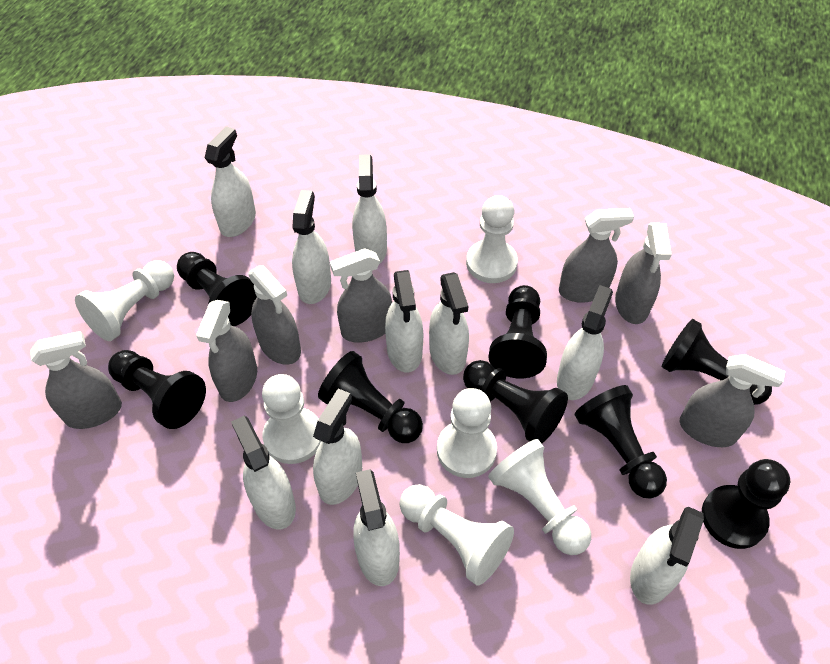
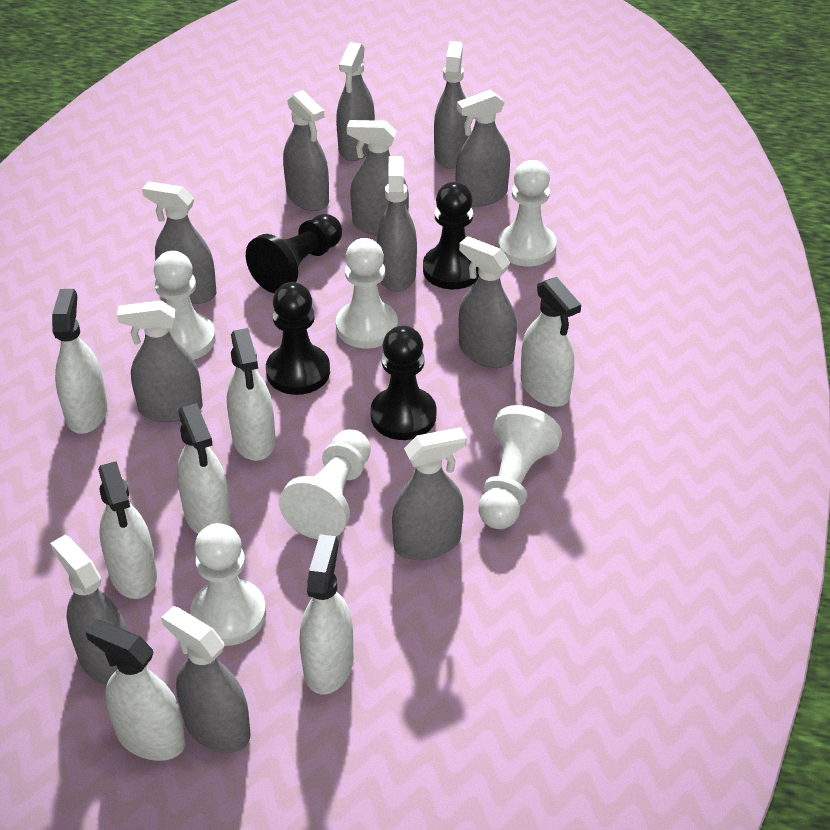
black pawn: [108,350,206,429] [177,252,257,326] [318,351,423,443] [463,360,568,443] [488,285,547,378] [575,385,667,499] [662,319,772,405] [702,459,790,549] = 8 -> [246,214,342,293] [266,282,330,395] [370,325,437,440] [423,182,479,289] = 4
grey spray bottle: [30,331,122,429] [196,300,257,402] [248,265,301,365] [330,248,392,343] [559,208,634,303] [615,223,672,324] [680,354,785,447] = 7 -> [50,535,128,685] [117,300,203,422] [142,181,216,304] [161,606,251,753] [283,90,329,211] [336,42,375,161] [347,120,409,236] [377,156,417,292] [392,427,467,560] [434,41,469,169] [456,90,510,207] [459,236,517,368] = 12
white spray bottle: [205,126,256,237] [231,416,296,529] [292,190,331,304] [313,389,362,505] [352,154,387,264] [353,469,400,586] [385,270,423,372] [429,272,469,375] [557,285,613,400] [630,507,704,605] = 10 -> [52,289,108,434] [86,620,186,761] [98,461,157,599] [177,403,231,534] [227,328,275,461] [300,534,353,694] [521,277,581,407] = 7

